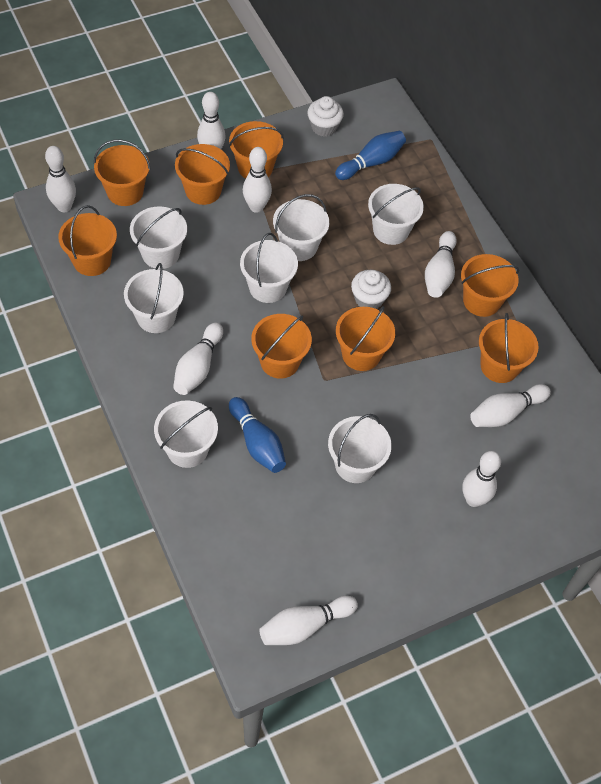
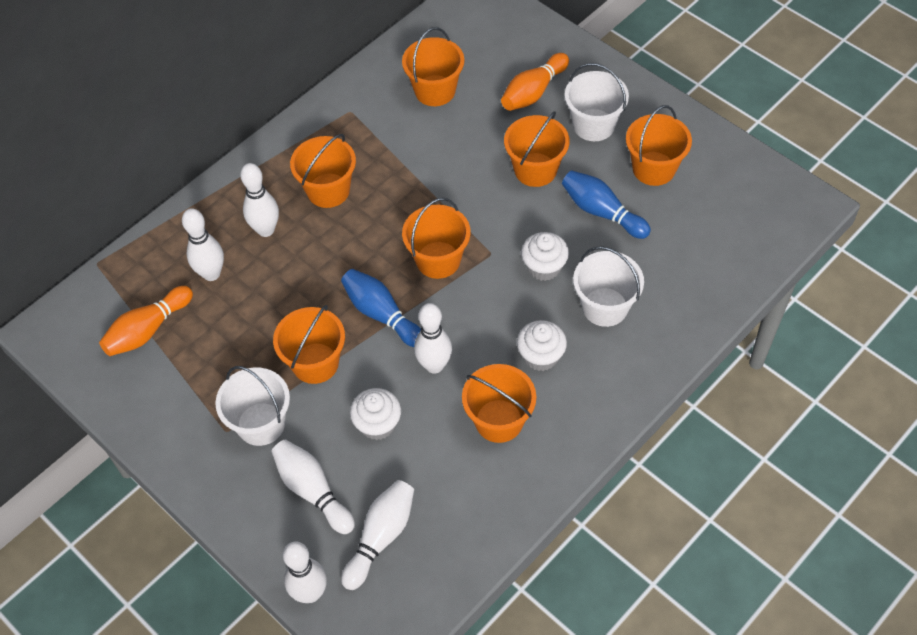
orange bowling pin: none = 0 -> [99,286,193,356] [501,53,569,111] = 2
orange bucket: [58,205,117,276] [94,140,151,206] [175,144,230,205] [229,121,283,179] [251,314,312,379] [336,306,395,371] [461,254,519,317] [479,313,539,383] = 8 -> [273,305,345,384] [290,134,356,208] [402,27,464,106] [402,198,471,279] [462,364,536,443] [504,111,570,187] [626,105,692,186] = 7
white bowling pin: [45,146,76,212] [173,323,223,395] [197,92,226,149] [243,147,272,213] [259,596,358,645] [425,231,457,298] [462,451,501,507] [470,384,551,427] = 8 -> [182,208,224,281] [240,163,279,237] [271,440,355,534] [283,542,327,603] [341,480,414,590] [414,303,452,374] = 6
white bucket: [124,263,184,333] [130,206,187,269] [154,400,218,468] [240,233,298,303] [273,194,329,261] [328,414,392,483] [368,184,424,245] = 7 -> [215,366,290,446] [565,63,629,141] [573,246,644,327] = 3
white cupcake: [307,96,344,137] [351,270,391,309] = 2 -> [350,388,401,440] [517,320,567,371] [521,232,569,281] = 3

